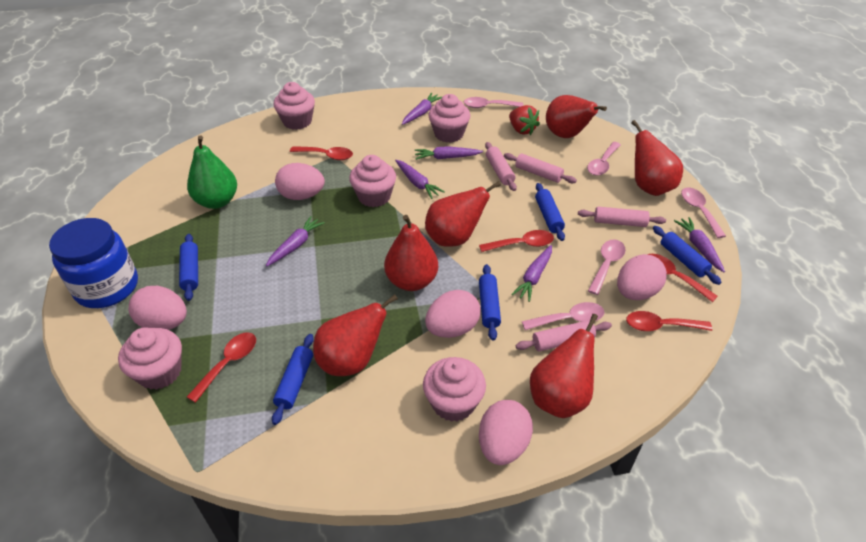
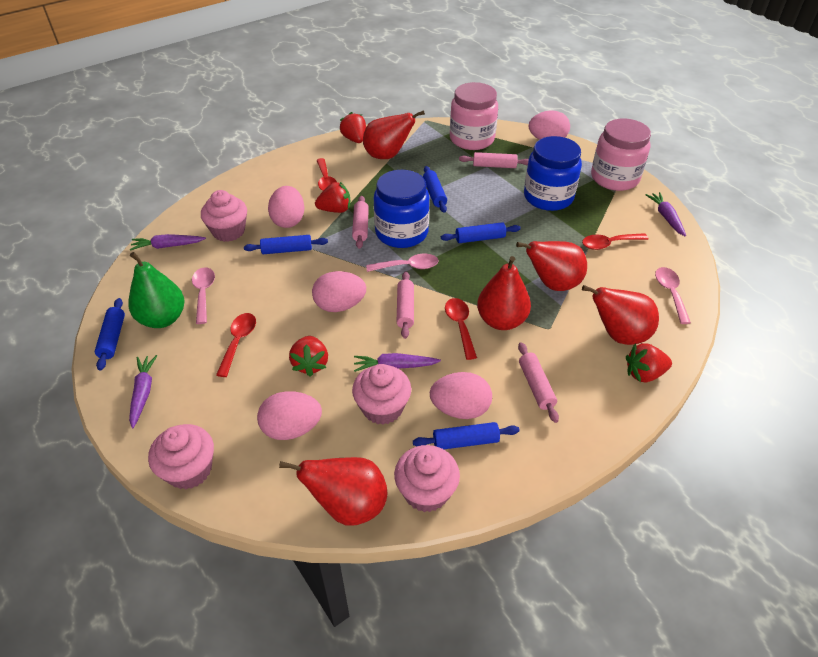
blue jar: [49,218,138,308] = 1 -> [374,170,430,248] [524,136,582,211] = 2
pink cupcake: [118,327,182,390] [274,82,315,130] [349,155,396,207] [423,357,486,422] [428,94,470,143] = 5 -> [148,424,214,489] [201,190,247,242] [352,364,411,425] [394,445,460,512] = 4
pink jar: none = 0 -> [450,82,498,150] [591,118,651,191] = 2
pink spoon: [464,97,523,108] [522,302,605,330] [587,142,621,176] [588,239,626,295] [681,187,726,238] = 5 -> [192,267,215,324] [366,254,438,272] [655,267,691,324] = 3
purple carrot: [266,216,325,267] [395,160,445,199] [402,93,442,125] [414,146,483,160] [511,245,552,302] [674,217,725,272] = 6 -> [129,355,157,429] [130,234,206,251] [354,353,441,372] [646,192,686,237] = 4
red pear: [313,294,398,376] [384,215,438,291] [425,181,501,247] [530,314,598,418] [546,95,607,138] [631,120,683,196] = 6 -> [279,457,387,526] [363,110,425,159] [477,256,531,330] [516,241,587,291] [582,285,659,345] = 5
red spoon: [187,332,256,403] [290,146,353,160] [479,230,554,252] [626,311,712,331] [647,254,718,302] = 5 -> [216,313,256,377] [316,158,337,191] [445,298,477,360] [582,233,648,250] = 4
red strawberry: [509,105,540,135] = 1 -> [289,336,328,377] [315,182,350,213] [340,112,366,143] [626,343,672,382] = 4

